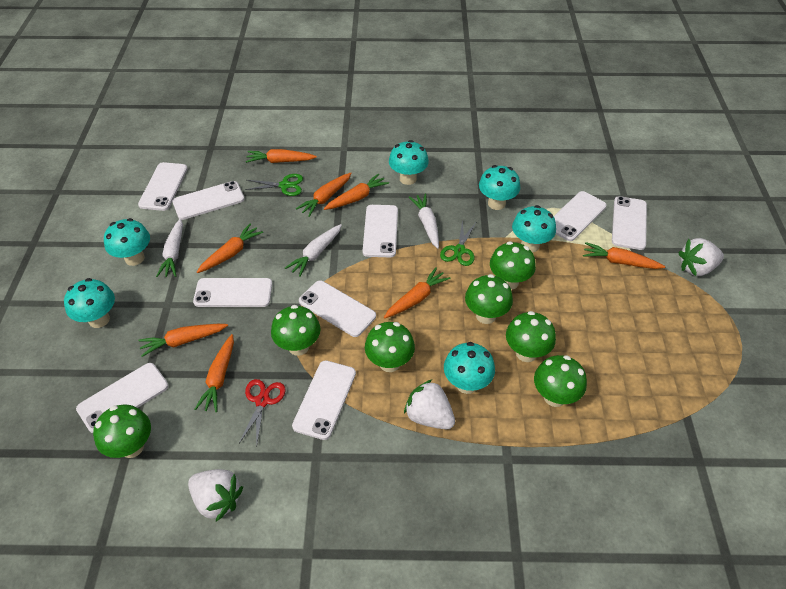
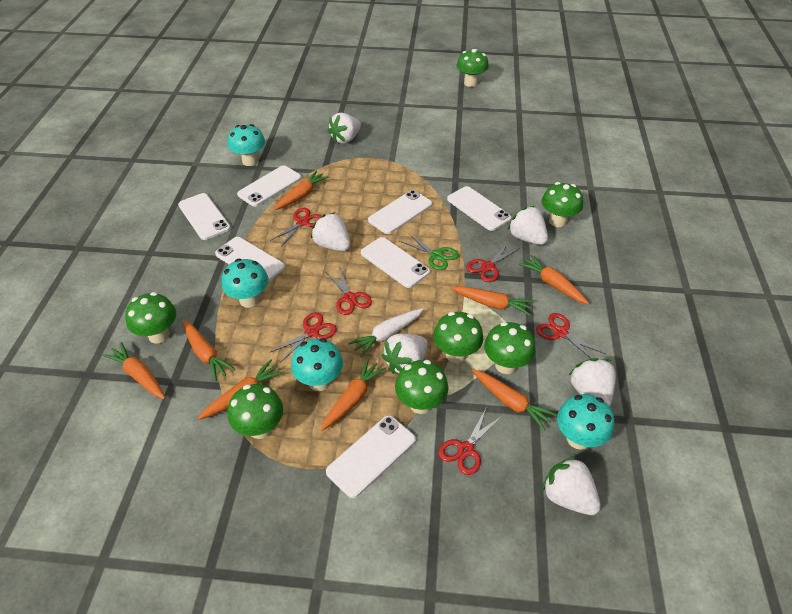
green scissors: [245,174,303,196] [440,220,476,266] = 2 -> [400,233,459,270] = 1
red scissors: [239,379,285,445] = 1 -> [269,312,337,362] [270,208,322,247] [326,267,372,315] [438,409,502,475] [466,243,520,282] [536,313,605,359] = 6
turquoise mushroom: [64,278,115,328] [104,218,150,266] [389,140,429,185] [444,342,495,394] [479,165,520,210] [512,205,556,252] = 6 -> [222,259,269,308] [228,124,265,166] [291,338,343,391] [557,394,614,450] = 4
white carrot: [156,218,183,277] [285,224,342,277] [409,194,439,249] = 3 -> [348,308,424,357] = 1
white phone: [76,363,168,433] [138,162,188,211] [172,181,245,220] [193,278,272,307] [292,360,356,440] [299,280,376,337] [362,205,398,257] [554,191,607,241] [612,196,647,250] = 9 -> [178,193,231,240] [215,237,285,282] [237,165,301,207] [326,415,416,498] [361,237,430,288] [368,190,432,234] [447,186,511,231] = 7
white strawberry: [188,469,243,522] [404,379,455,429] [678,238,724,276] = 3 -> [311,213,350,251] [328,113,361,144] [381,333,428,374] [508,206,548,245] [542,456,601,515] [569,358,616,407] = 6

